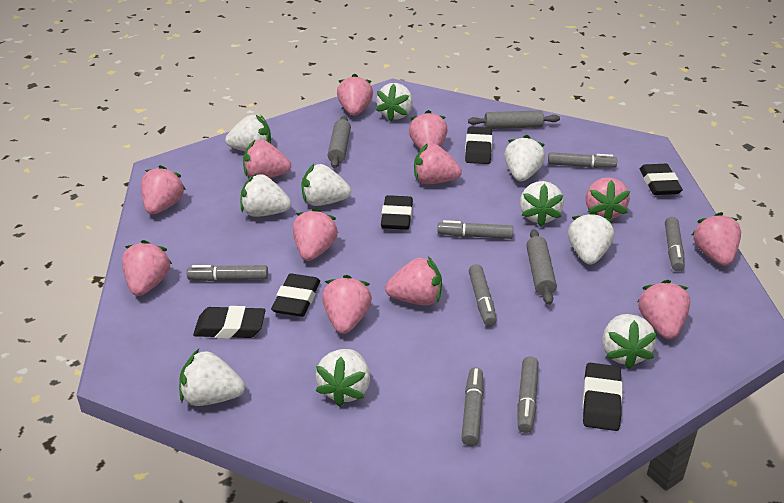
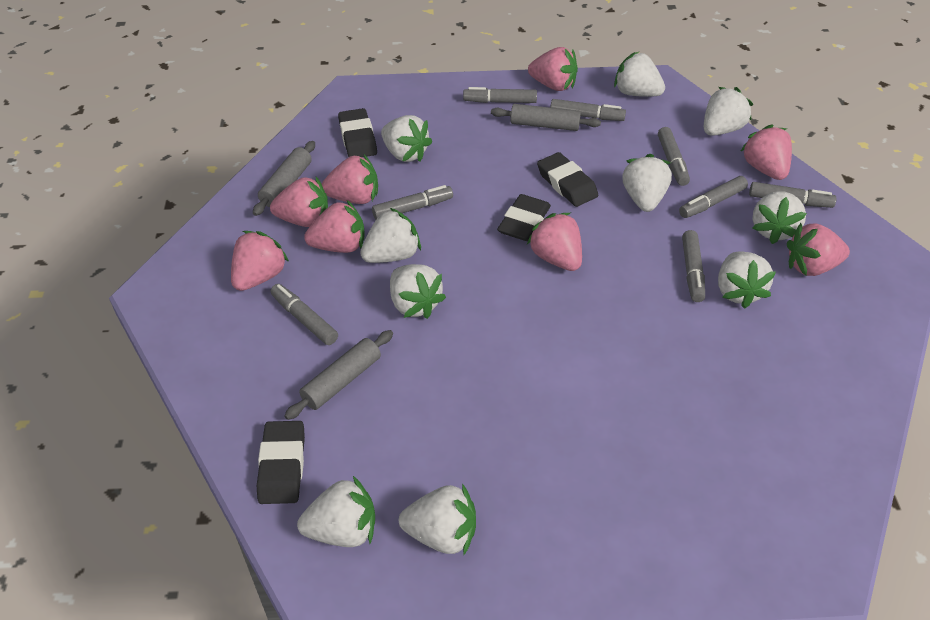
black eraser: [193,306,266,339] [271,274,320,317] [381,195,413,230] [465,127,493,164] [582,363,623,431] [640,164,683,195] = 6 -> [257,421,305,504] [338,108,377,157] [497,194,551,241] [537,152,598,207] = 4
grey marker: [187,265,268,281] [437,220,513,239] [461,367,484,446] [469,264,497,326] [517,356,539,433] [548,152,617,168] [665,217,684,271] = 7 -> [271,284,338,345] [372,185,453,219] [463,87,537,103] [550,99,626,121] [658,127,690,186] [679,176,748,218] [682,230,705,302] [749,182,837,208] = 8
pink strawberry: [122,240,172,296] [141,165,186,214] [243,140,291,178] [293,208,338,261] [322,275,372,334] [337,74,373,116] [385,256,442,306] [409,110,448,150] [414,144,462,184] [586,177,630,219] [637,280,690,339] [691,212,741,266] = 12 -> [231,231,289,291] [270,177,328,227] [304,200,364,253] [322,154,378,204] [527,213,582,271] [528,47,578,91] [741,125,792,180] [787,223,850,276] = 8

